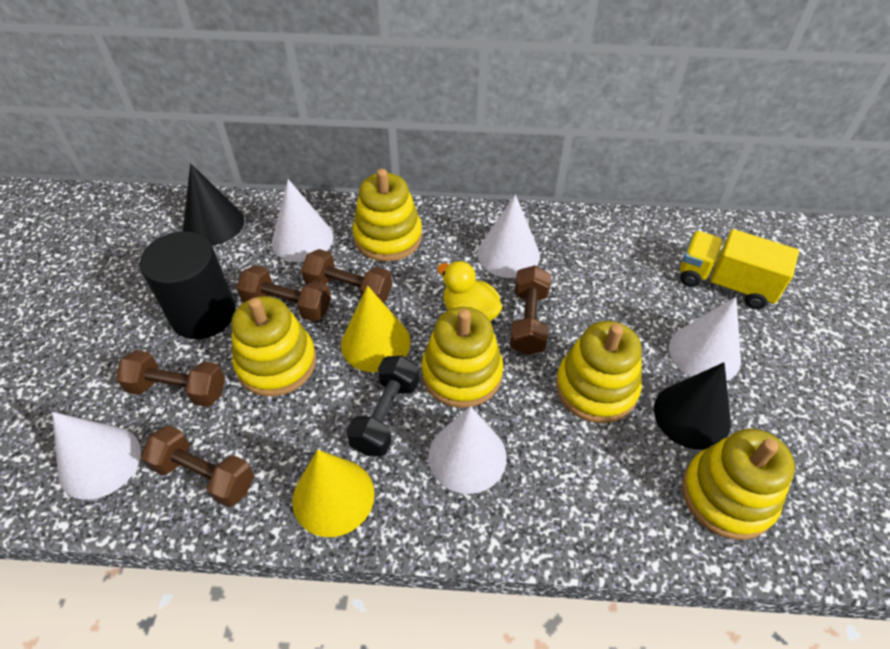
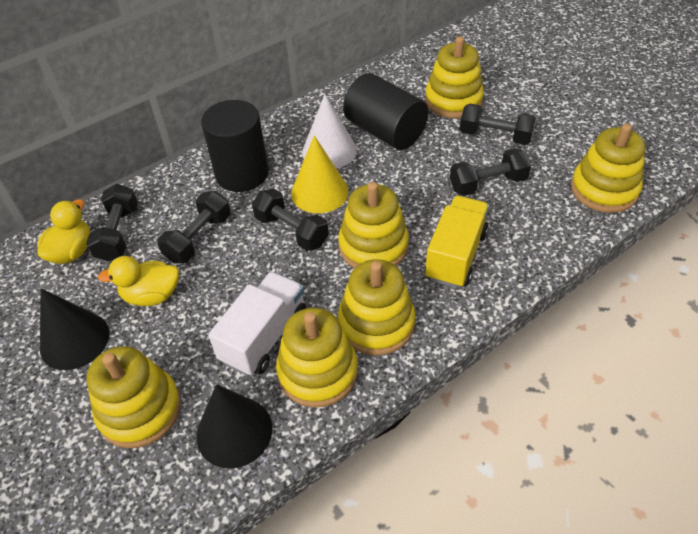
black cylinder: [140,231,236,339] = 1 -> [201,100,269,192] [343,73,429,150] = 2
black dumbbell: [347,356,419,456] = 1 -> [86,184,138,261] [157,191,230,263] [252,189,329,251] [450,148,531,196] [460,104,536,145] = 5
brown dumbbell: [116,350,225,407] [141,425,254,507] [236,265,331,322] [301,249,392,303] [510,265,551,355] = 5 -> none = 0
white cone: [52,412,141,500] [272,179,333,262] [428,406,507,494] [477,194,540,278] [669,297,741,381] = 5 -> [302,94,357,169] = 1
white truck: none = 0 -> [208,272,306,376] = 1
yellow cone: [292,450,375,537] [341,286,411,372] = 2 -> [291,135,349,213] = 1
yellow duck: [437,261,502,321] = 1 -> [37,200,90,264] [98,256,179,306] = 2
yellow stacking toy: [231,296,316,396] [353,169,422,262] [421,307,503,408] [556,321,642,423] [682,429,795,540] = 5 -> [87,346,181,448] [276,308,358,407] [338,182,409,268] [338,259,416,355] [425,36,484,118] [571,124,645,213] = 6

